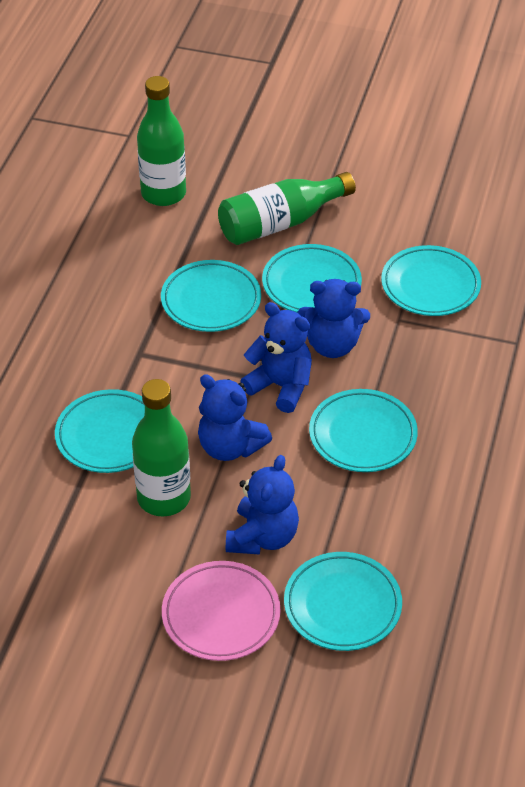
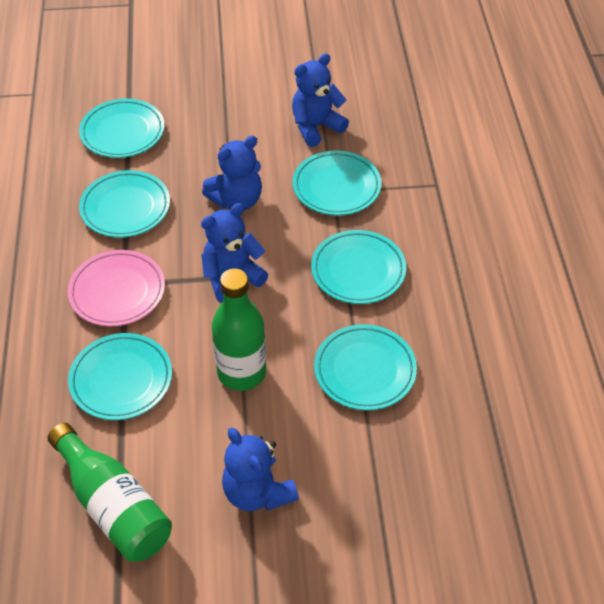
green bottle: [132,379,191,517] [137,76,186,206] [218,172,356,245] = 3 -> [48,423,172,562] [212,268,266,391] = 2

